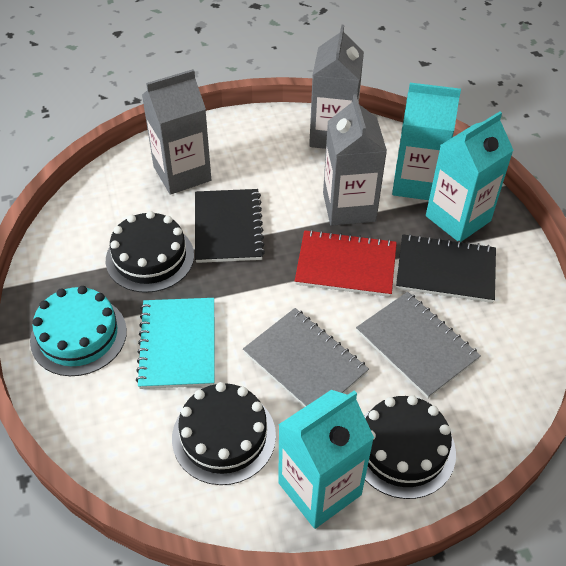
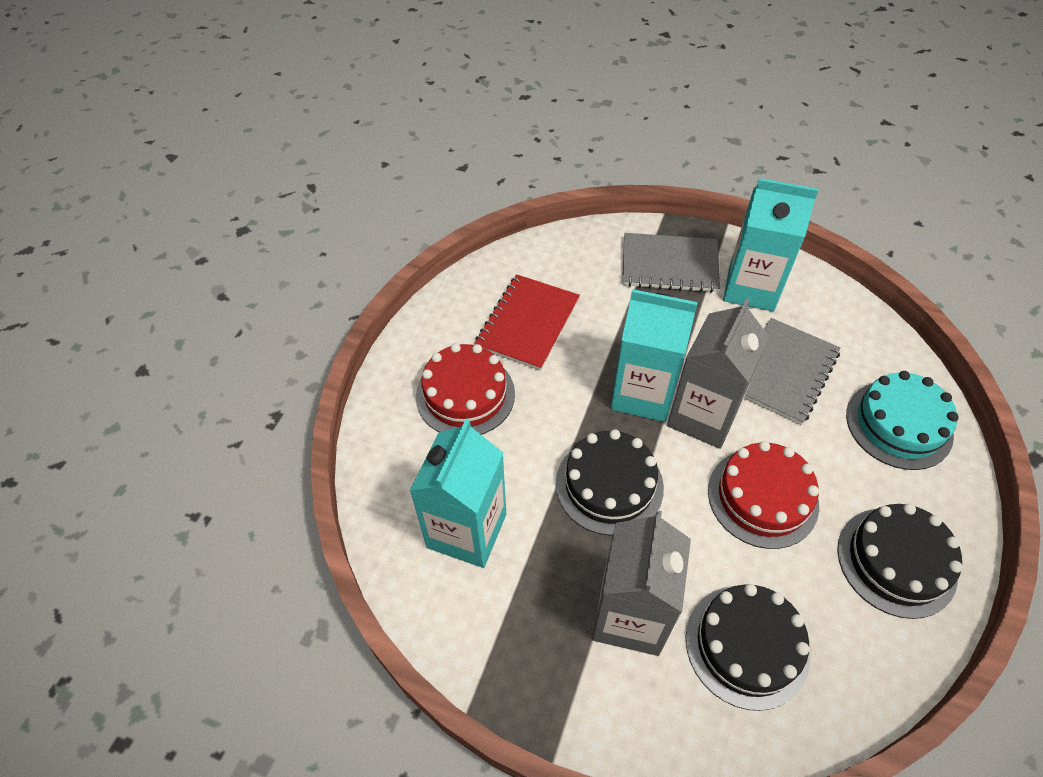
black notebook: [195,189,265,263] [396,234,496,303] = 2 -> none = 0
grey carton: [142,69,211,195] [309,25,364,149] [323,94,387,226] = 3 -> [592,510,691,656] [667,298,769,449] = 2
red cake: none = 0 -> [416,343,515,435] [708,441,819,549] = 2
turquoise notebook: [136,298,215,389] = 1 -> none = 0

